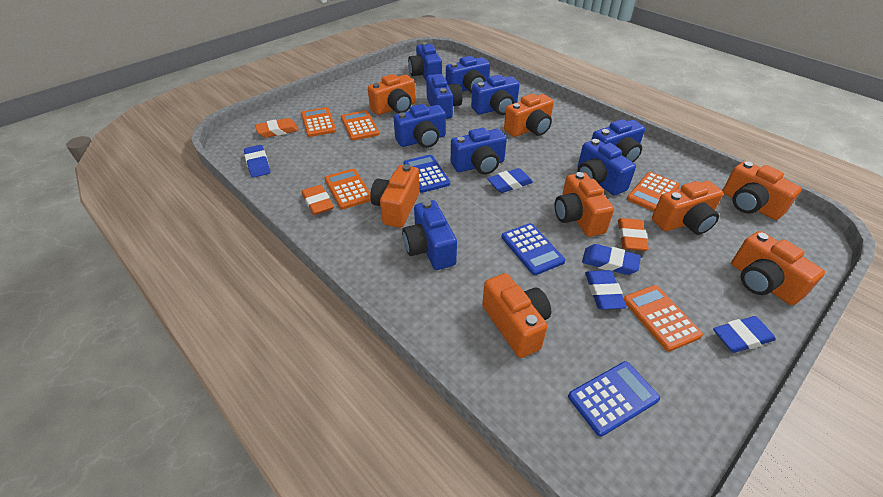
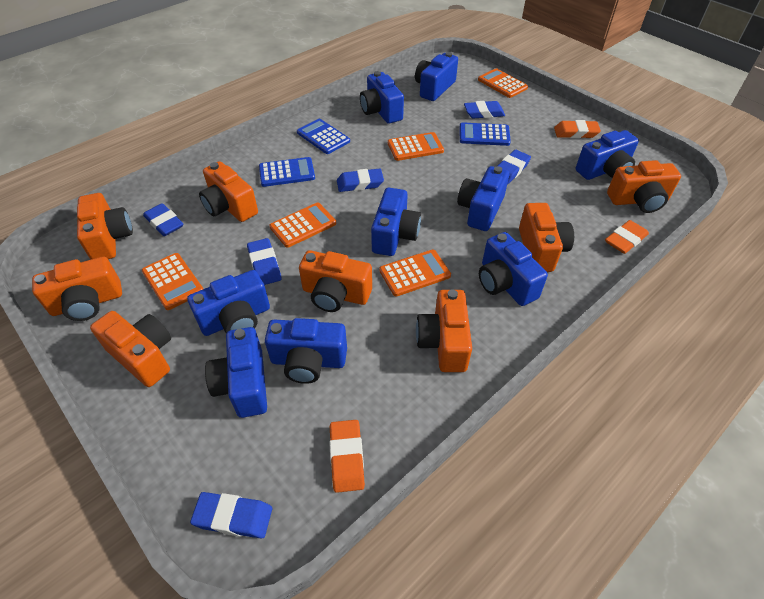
blue eraser: [244,145,271,178] [487,168,533,193] [582,244,641,275] [585,270,627,310] [713,316,776,353] = 5 -> [143,203,183,236] [190,492,272,538] [247,238,281,285] [337,169,384,192] [464,101,505,119] [498,150,531,184] = 6

